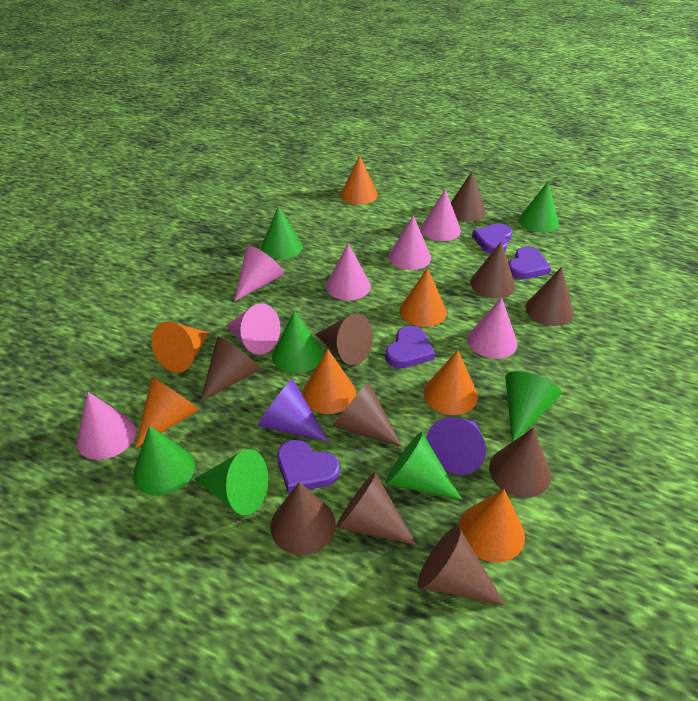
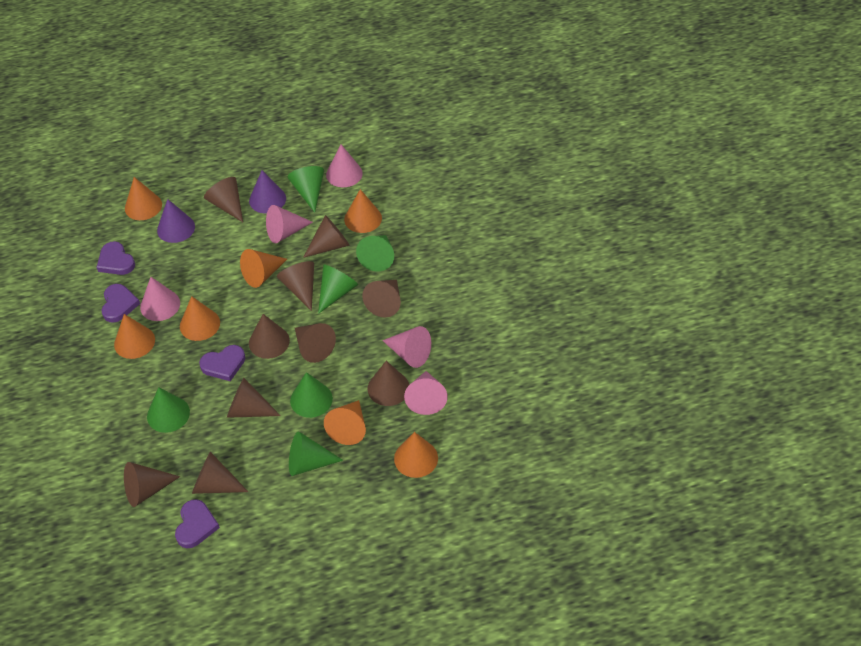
green cone: [133,426,195,496] [194,449,268,515] [261,206,303,260] [272,311,323,373] [386,432,462,500] [505,371,561,442] [519,181,559,233] = 7 -> [147,387,190,433] [288,166,324,213] [289,431,343,476] [290,372,333,418] [318,265,358,314] [356,235,394,272] = 6
pink cone: [76,392,136,460] [226,303,280,355] [235,246,283,301] [326,243,371,300] [389,215,431,270] [421,189,461,241] [467,297,518,359] = 7 -> [140,277,180,321] [266,205,313,243] [326,144,363,187] [382,326,431,368] [404,371,448,415] = 5

